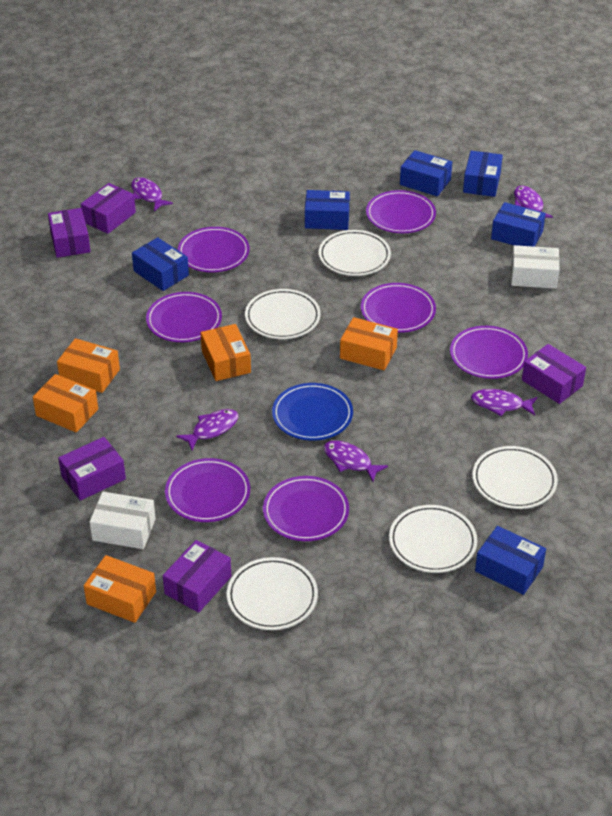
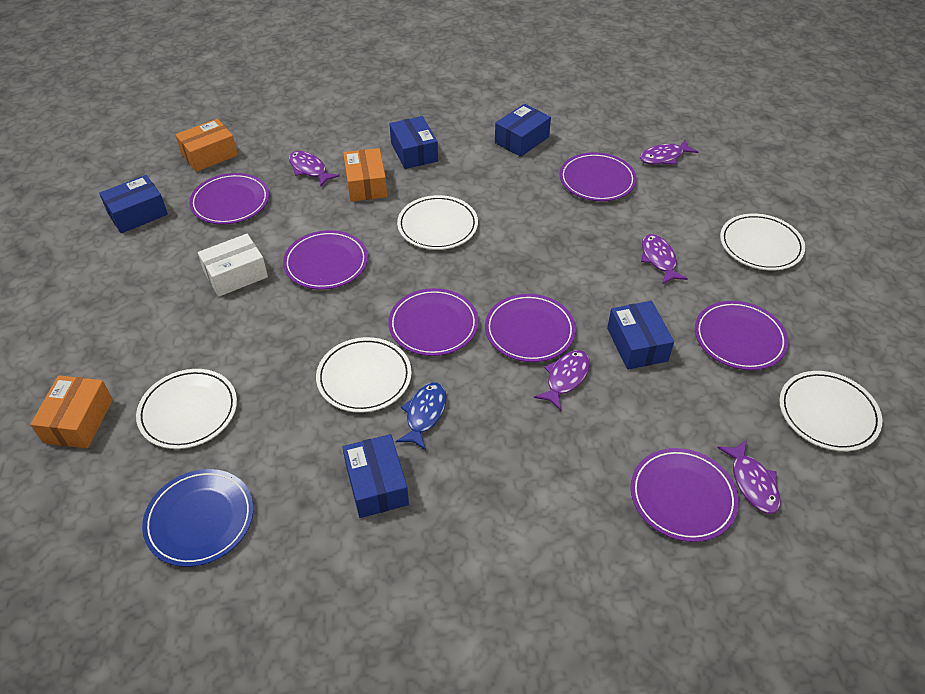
blue box: [132,237,189,291] [305,190,350,230] [400,150,452,196] [463,151,503,197] [475,526,546,595] [491,202,546,247] = 6 -> [99,175,168,233] [342,434,409,518] [390,116,438,169] [495,104,551,157] [607,301,674,370] = 5
blue fish: none = 0 -> [396,383,446,450] = 1
orange box: [33,374,98,433] [57,338,120,393] [84,555,156,623] [201,324,251,381] [340,317,398,370] = 5 -> [30,375,113,449] [175,119,238,172] [343,148,387,202] = 3
purple box: [48,208,91,258] [58,437,126,501] [81,183,136,234] [163,540,231,613] [522,344,586,404] = 5 -> none = 0
white box: [89,492,156,549] [511,245,560,289] = 2 -> [198,234,268,297] = 1

